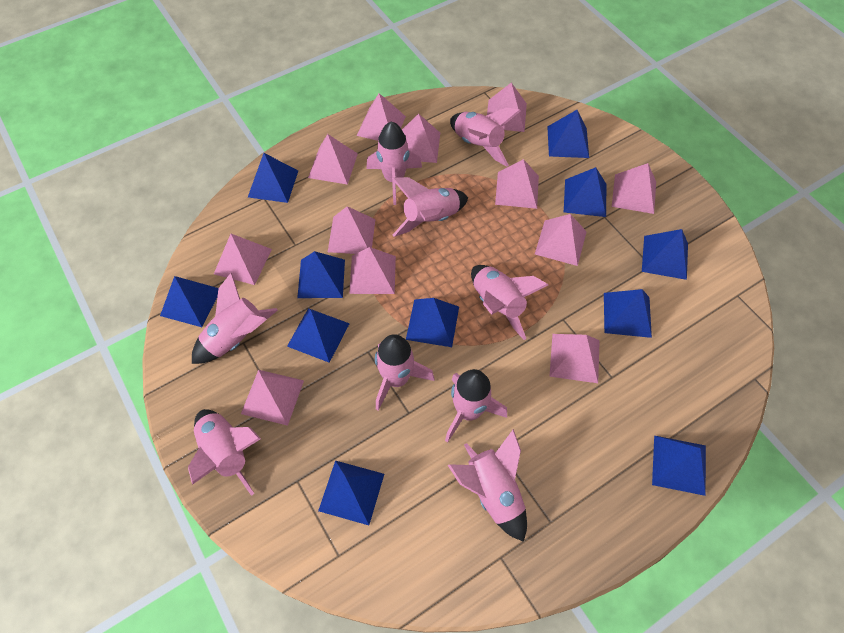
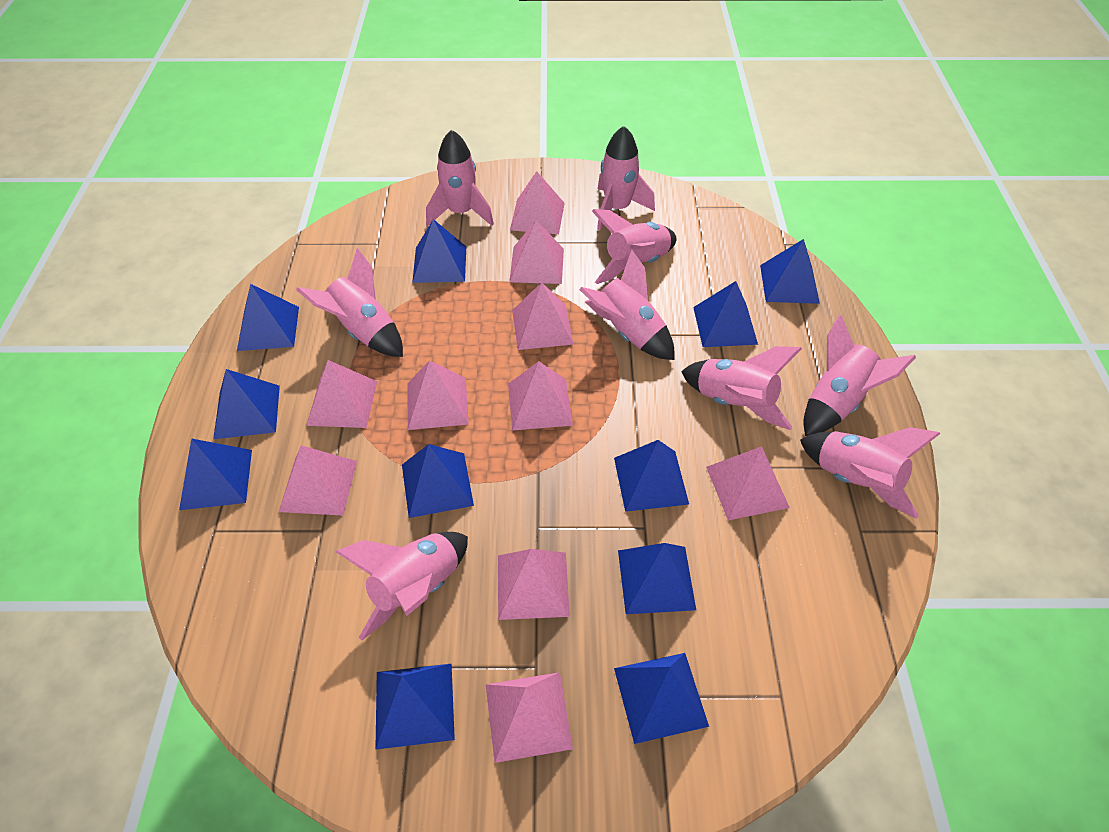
pink pyramid: [214,234,272,285] [241,370,304,426] [308,134,358,185] [328,206,375,254] [349,247,396,294] [357,93,406,141] [402,114,440,163] [487,83,527,132] [495,159,539,209] [535,214,587,266] [549,334,600,383] [612,163,656,214] = 12 -> [279,445,357,516] [306,360,377,428] [408,360,469,430] [486,672,573,763] [498,549,570,620] [508,361,573,431] [509,220,564,284] [510,171,565,234] [512,282,574,350] [706,446,790,521] = 10

